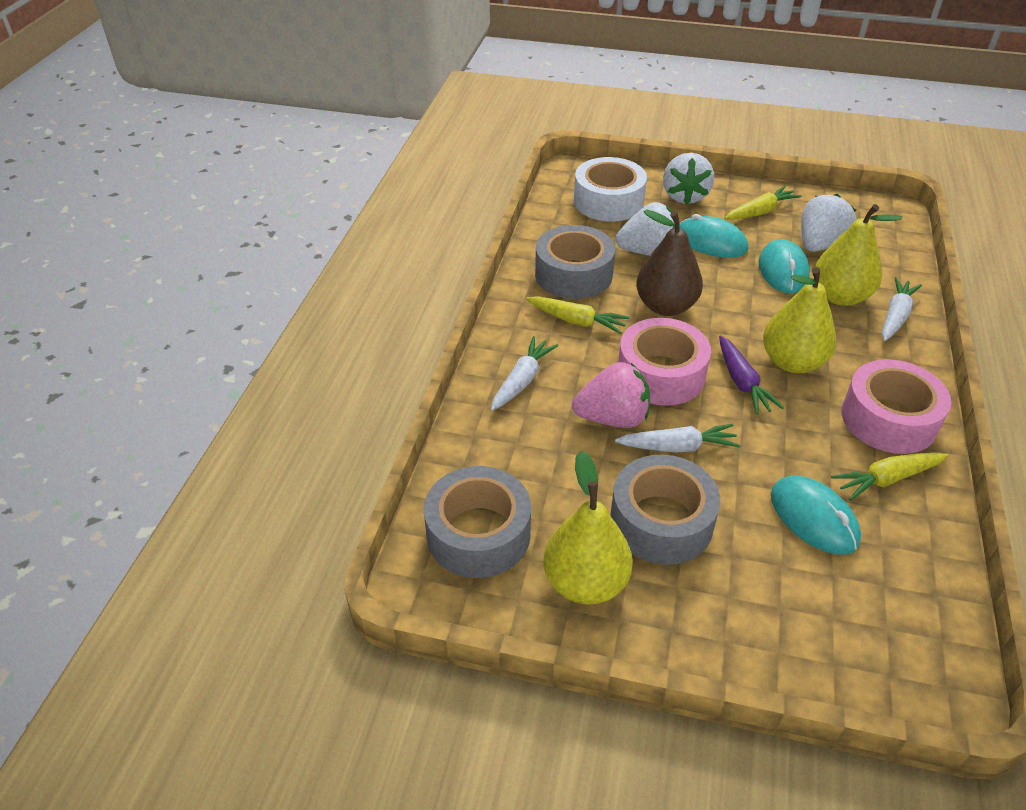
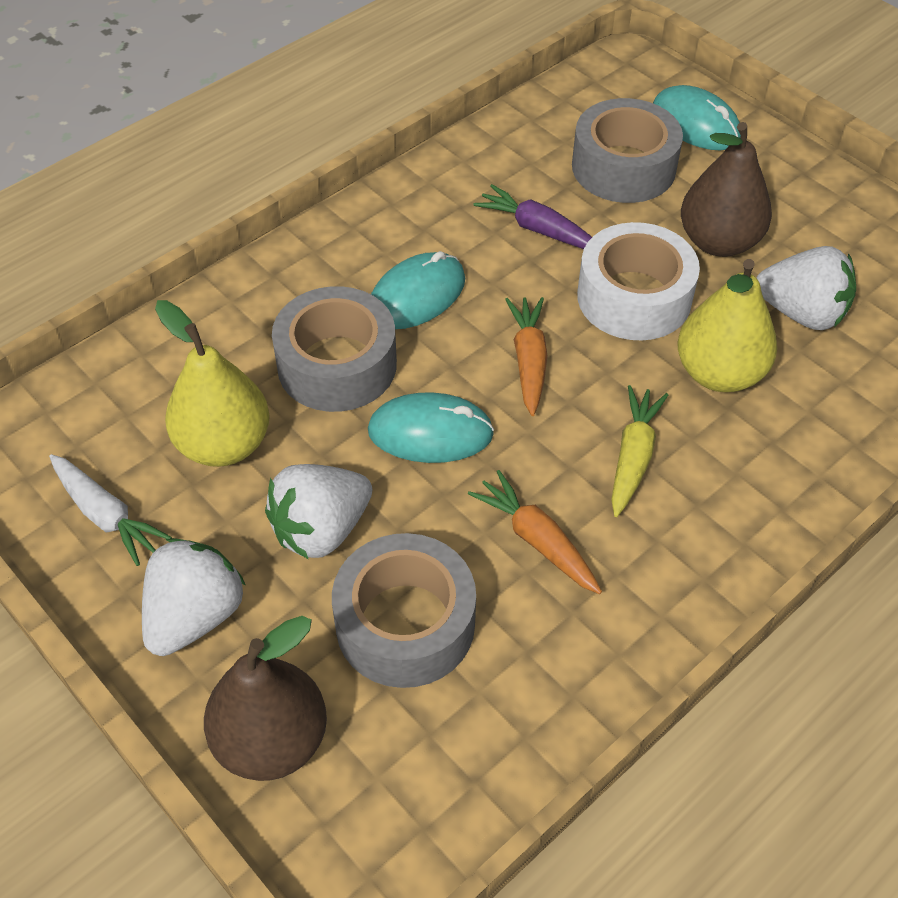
brown pear: [636,210,703,316] = 1 -> [204,616,327,781] [681,122,772,257] = 2
orange carrot: none = 0 -> [468,470,602,594] [505,297,547,416] = 2
pink strawberry: [572,362,650,428] = 1 -> none = 0
pink tape: [618,318,711,406] [842,359,951,454] = 2 -> none = 0
white carrot: [491,336,558,411] [615,424,740,452] [882,277,922,341] = 3 -> [49,454,172,566] = 1
yellow carrot: [526,296,629,334] [725,186,802,220] [831,453,948,501] = 3 -> [611,385,668,517] = 1
yellow pear: [543,451,633,605] [763,267,836,373] [815,204,902,306] = 3 -> [155,300,270,467] [677,259,777,392] = 2

